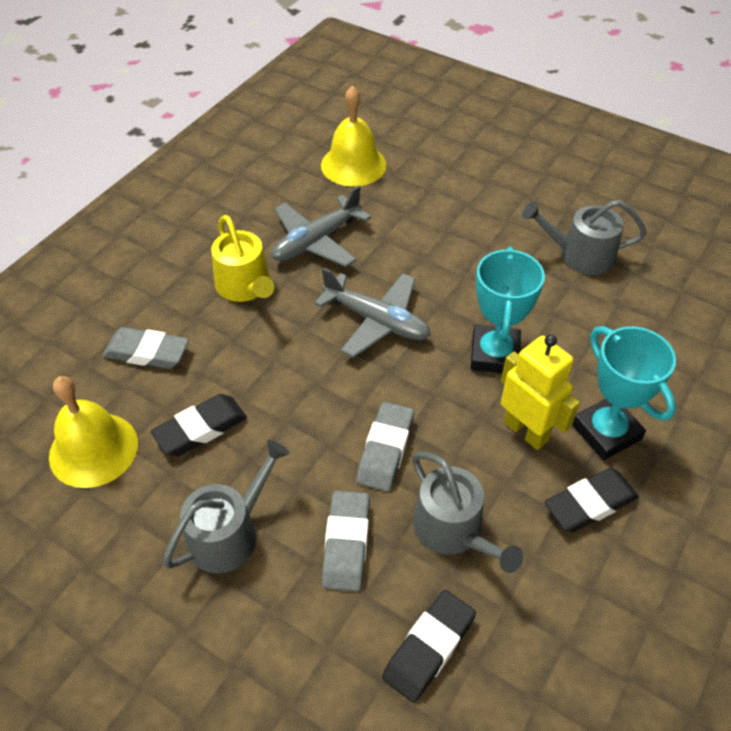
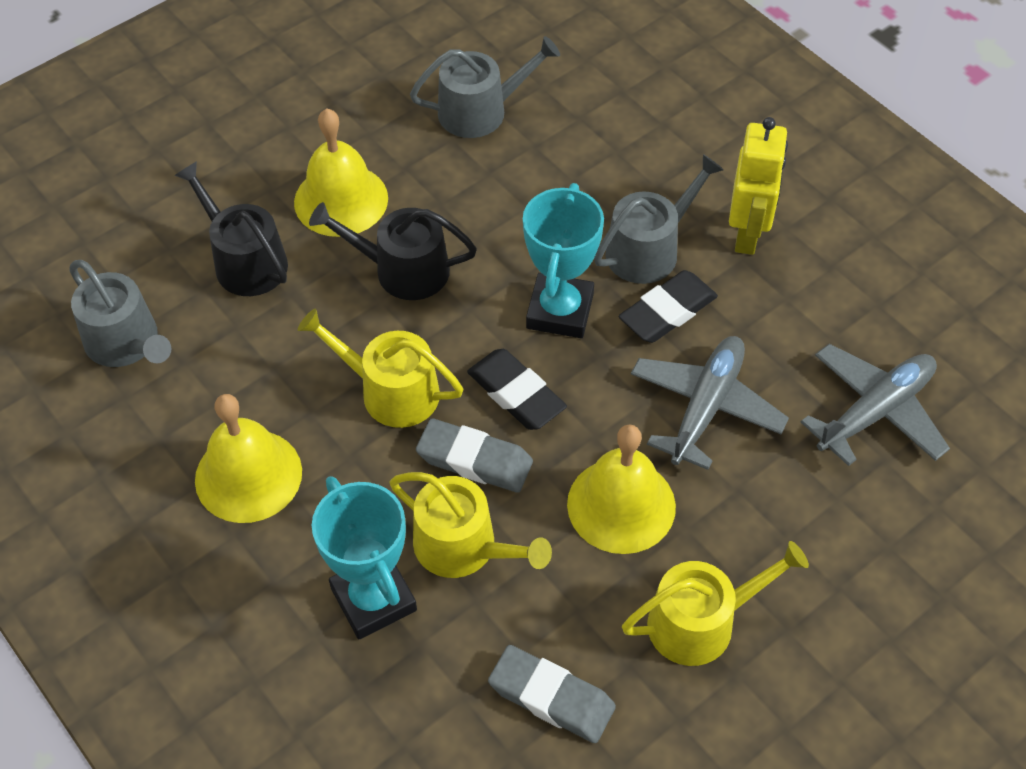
black eraser: [151,394,247,456] [382,590,476,703] [544,468,639,532] = 3 -> [467,349,567,430] [619,270,718,343] = 2
black watering can: none = 0 -> [174,161,288,296] [309,202,477,300] = 2
grey eraser: [103,327,189,369] [322,490,370,592] [356,402,414,492] = 3 -> [416,418,533,493] [488,645,616,743] = 2
yellow bell: [49,376,138,488] [321,86,386,187] = 2 -> [195,394,302,523] [294,108,388,237] [567,424,676,554] = 3
yellow watering can: [211,215,274,302] = 1 -> [298,309,464,428] [390,472,552,578] [622,541,809,666] = 3

